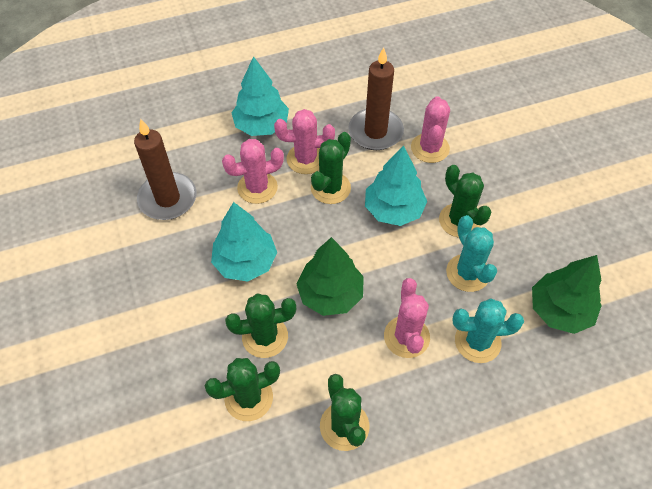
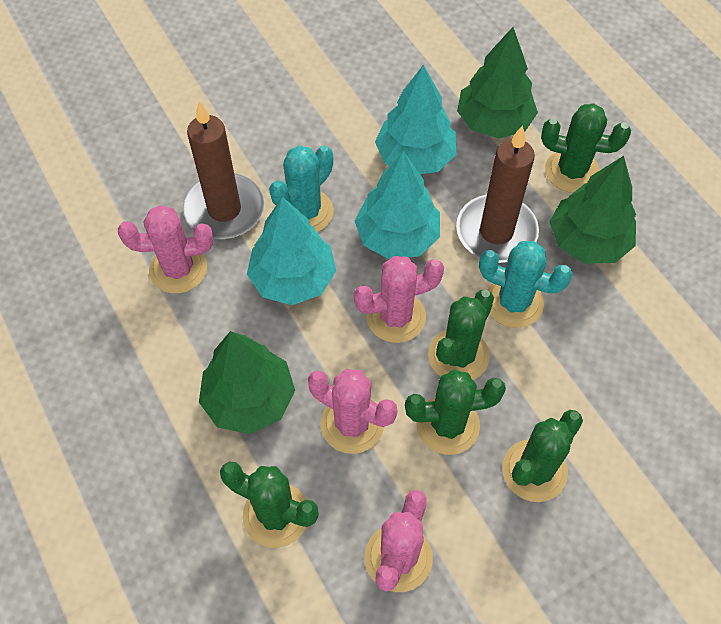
green tree: [296,237,364,316] [532,255,602,334] = 2 -> [199,331,295,434] [457,27,538,139] [550,156,636,264] = 3

